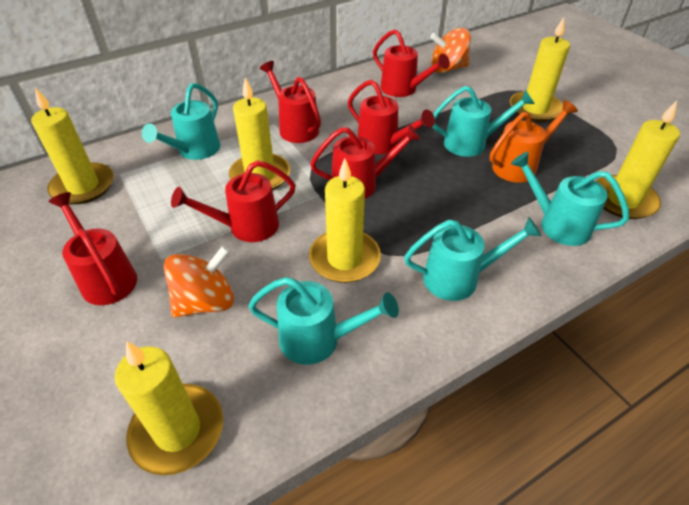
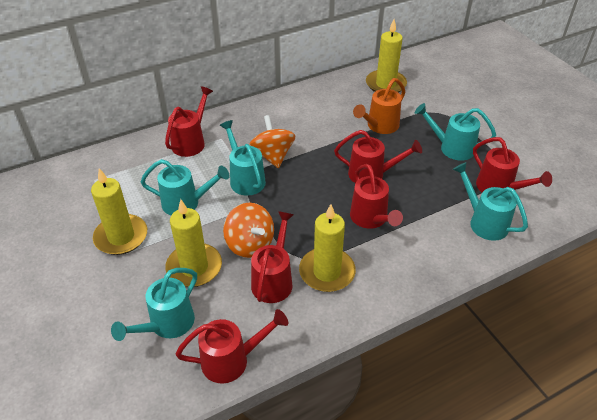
yellow candle: [31,88,114,205] [115,341,223,475] [229,78,290,190] [309,158,381,283] [510,17,570,122] [596,101,680,219] = 6 -> [91,168,147,255] [165,199,222,287] [299,204,356,292] [366,19,407,93] = 4

